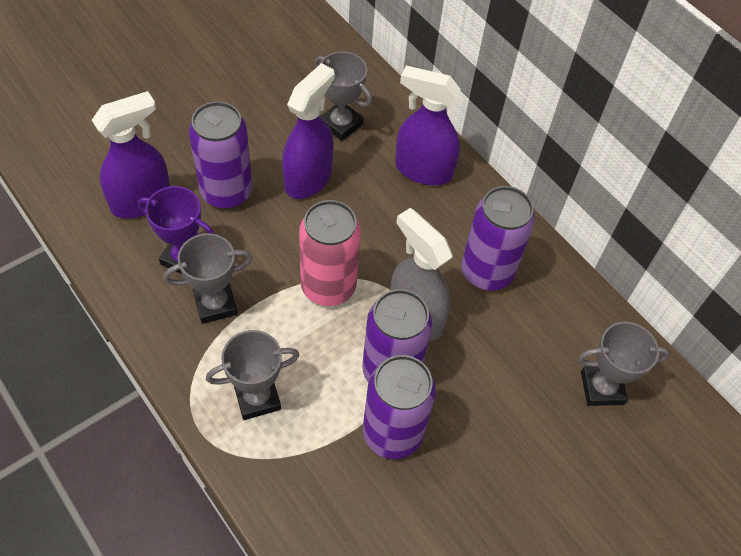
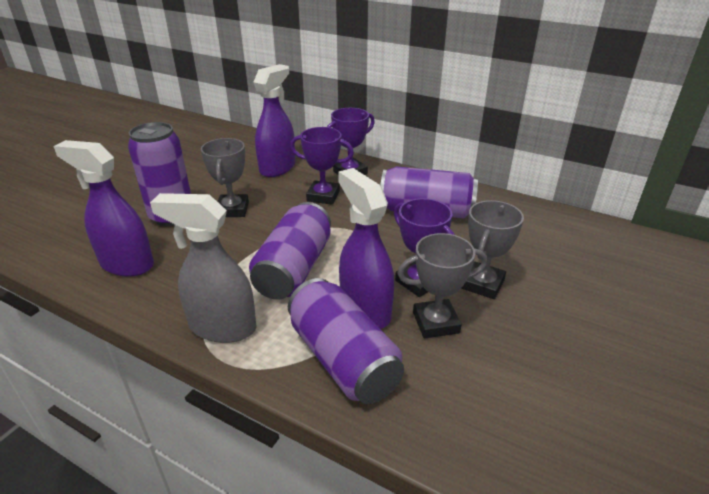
grey trophy: [164,233,252,324] [206,330,299,420] [314,52,372,141] [578,322,670,406] = 4 -> [201,138,249,217] [397,233,488,339] [461,200,524,299] = 3
pink can: [299,200,361,306] = 1 -> none = 0
purple trophy: [138,186,214,274] = 1 -> [290,127,354,205] [327,108,375,175] [394,198,455,297] = 3

